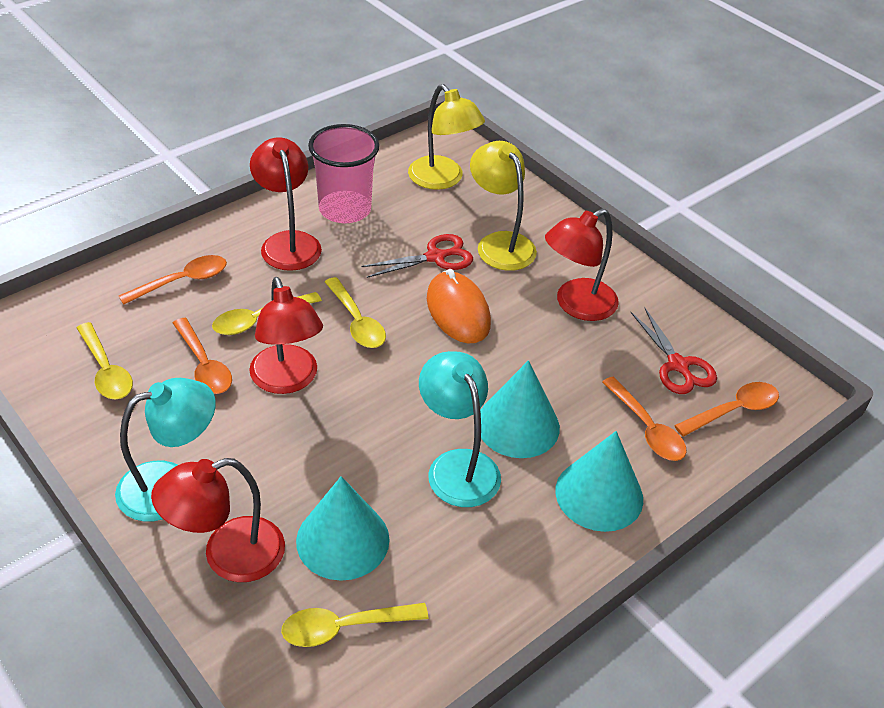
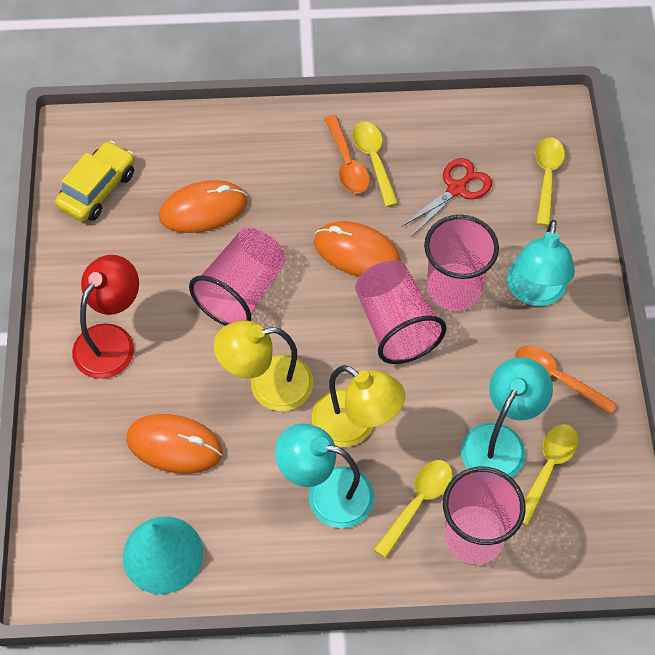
orange mouse: [427,269,491,344] = 1 -> [126,414,223,474] [159,180,247,233] [314,221,401,277] = 3
orange spoon: [119,255,227,305] [173,318,232,394] [602,377,686,461] [674,382,779,437] = 4 -> [324,115,370,193] [515,346,617,415] = 2
pink cup: [308,124,379,223] = 1 -> [189,227,286,326] [355,260,446,364] [424,215,499,311] [443,466,526,564] = 4
red lamp: [151,458,285,582] [249,277,323,394] [250,137,322,271] [545,209,619,321] = 4 -> [72,255,139,379] = 1
red scissors: [362,234,473,278] [630,307,717,394] = 2 -> [401,158,492,236] = 1
turquoise cone: [296,476,390,581] [480,360,560,458] [555,431,643,532] = 3 -> [123,516,203,594] = 1
turquoise lamp: [115,378,216,522] [419,351,501,507] = 2 -> [275,424,374,528] [461,357,553,478] [507,220,575,306] = 3
yellow car: none = 0 -> [55,141,135,222] = 1

